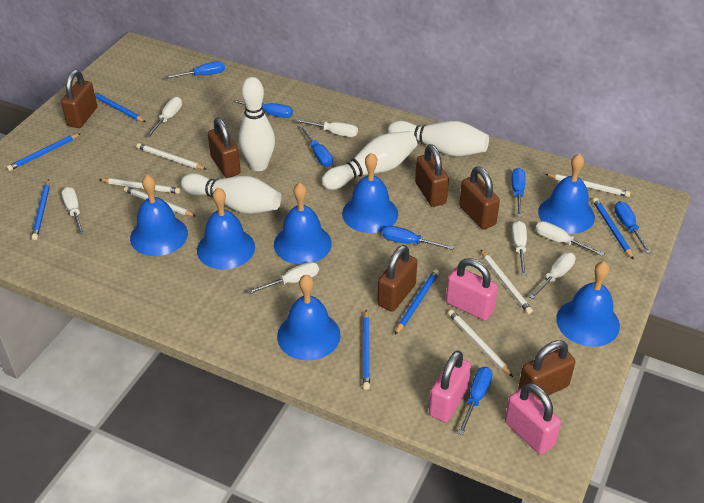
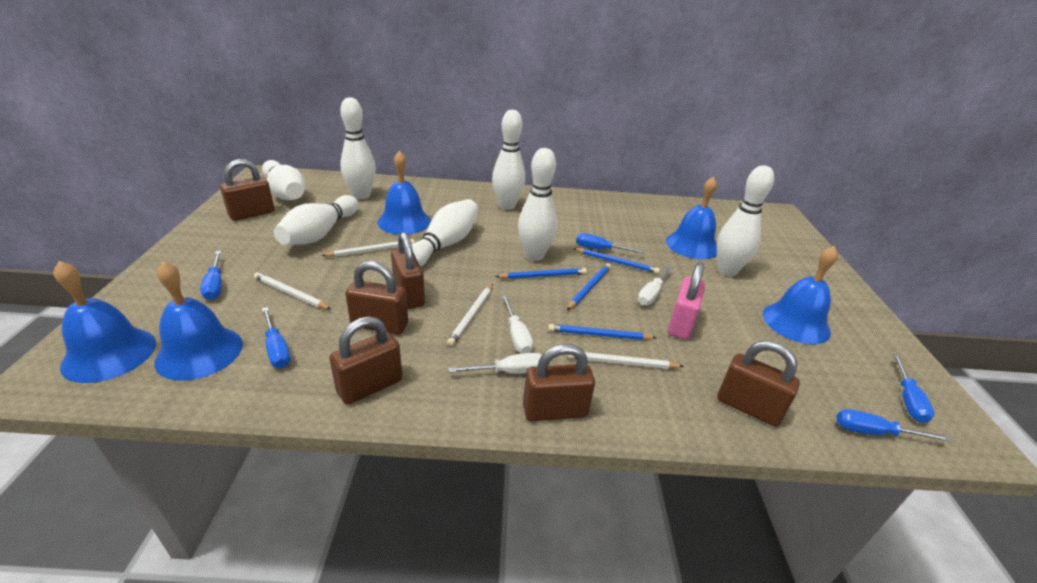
blue bell: [130,175,188,256] [197,187,255,270] [274,183,332,265] [277,275,341,361] [342,153,398,233] [538,153,595,234] [556,261,620,347] = 7 -> [53,261,156,383] [154,261,243,381] [377,151,431,235] [666,176,717,259] [763,246,838,344] = 5
blue pencil: [7,133,81,171] [31,179,50,240] [94,92,146,122] [363,310,370,390] [395,269,439,335] [593,198,634,260] = 6 -> [495,268,587,279] [548,324,656,340] [567,263,611,310] [573,248,660,274] = 4
blue screwdriver: [165,61,225,79] [233,100,293,118] [300,126,333,167] [382,226,454,250] [458,367,492,435] [512,168,525,217] [614,201,651,253] = 7 -> [200,251,222,300] [262,307,291,368] [576,233,645,254] [836,409,952,442] [893,353,935,423] = 5
pink padlock: [429,351,471,423] [446,258,498,320] [505,383,561,455] = 3 -> [668,263,705,340] = 1
white bowling pin: [181,173,281,214] [239,77,275,171] [322,131,417,190] [388,121,489,156] = 4 -> [262,160,305,200] [274,195,358,245] [340,97,376,199] [412,199,478,267] [492,110,525,210] [518,148,557,261] [717,165,774,276] = 7
white pencil: [99,178,181,194] [124,186,196,217] [136,143,206,170] [448,310,513,377] [481,250,533,314] [545,174,631,197] = 6 -> [254,272,331,309] [321,239,415,257] [447,284,493,346] [568,352,684,369] = 4
white screwdriver: [61,187,84,235] [146,97,182,137] [247,262,319,294] [295,119,358,137] [512,221,527,276] [529,252,576,299] [535,221,605,256] = 7 -> [449,353,542,374] [502,295,533,353] [638,266,673,305] = 3

